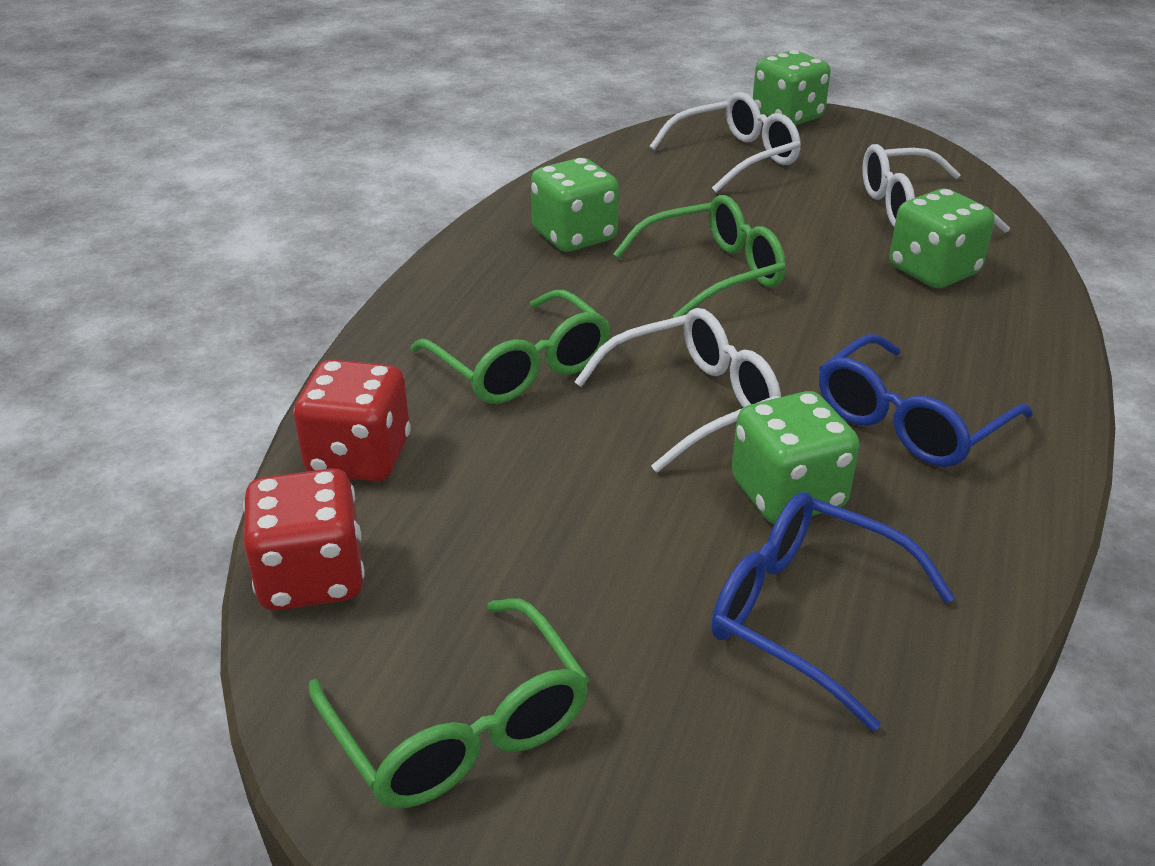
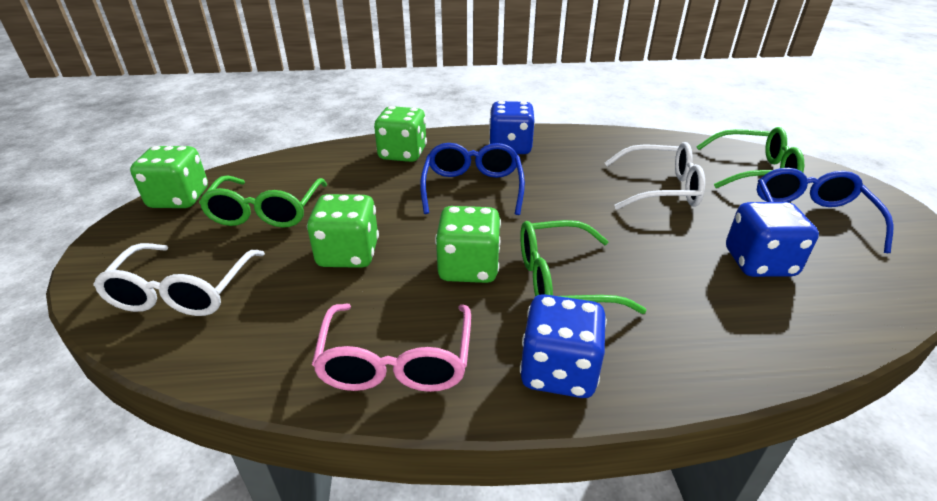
blue dice: none = 0 -> [489,101,535,154] [520,294,607,398] [726,202,819,277] = 3
pink glasses: none = 0 -> [312,304,471,392] = 1
red dice: [243,469,365,611] [294,360,411,482] = 2 -> none = 0
white glasses: [574,308,781,473] [649,92,801,193] [862,144,1010,233] = 3 -> [93,243,265,316] [605,142,705,209] = 2

